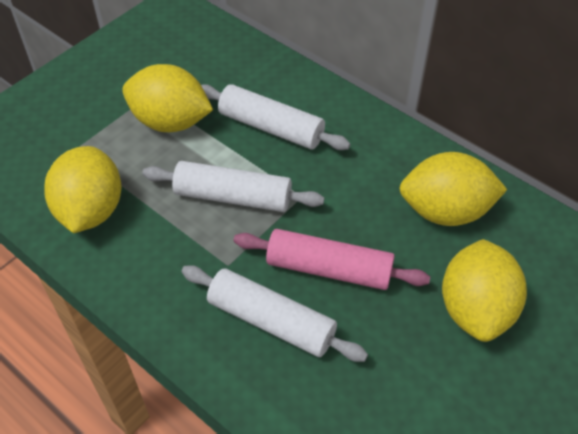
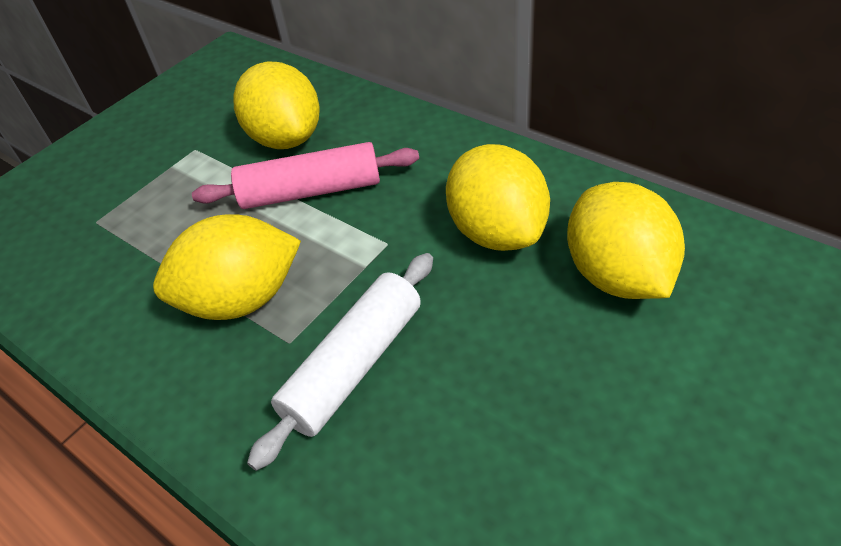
white rolling pin: [142,161,324,212] [181,265,368,362] [201,84,350,150] = 3 -> [247,253,433,471] = 1

